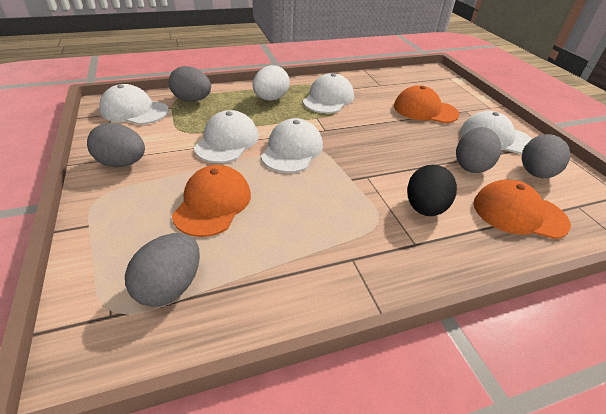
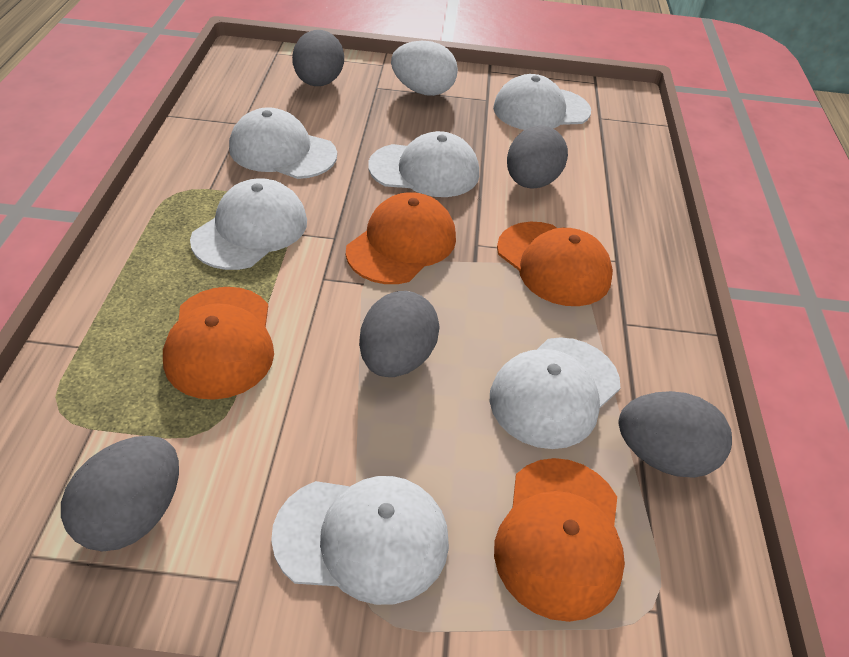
black egg: [407,165,457,216] = 1 -> none = 0
orange cap: [172,165,251,237] [394,85,459,123] [473,180,571,239] = 3 -> [163,287,274,400] [346,192,456,284] [494,458,625,622] [497,222,613,306] = 4
white cap: [99,84,169,125] [194,110,258,163] [261,118,323,173] [303,73,354,113] [460,111,532,154] = 5 -> [190,178,307,270] [229,107,337,179] [271,476,449,605] [368,131,479,197] [490,337,620,449] [493,74,591,130] = 6

